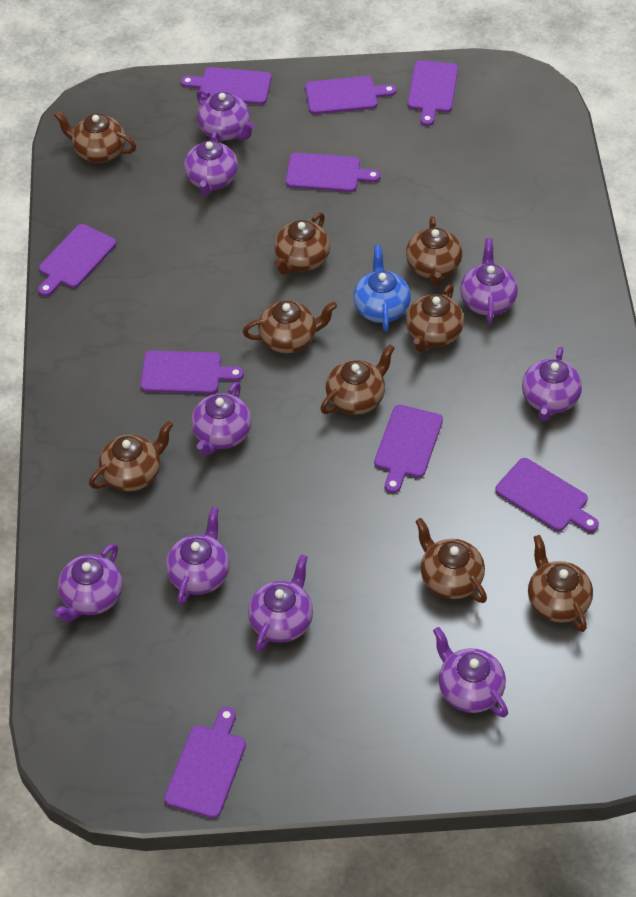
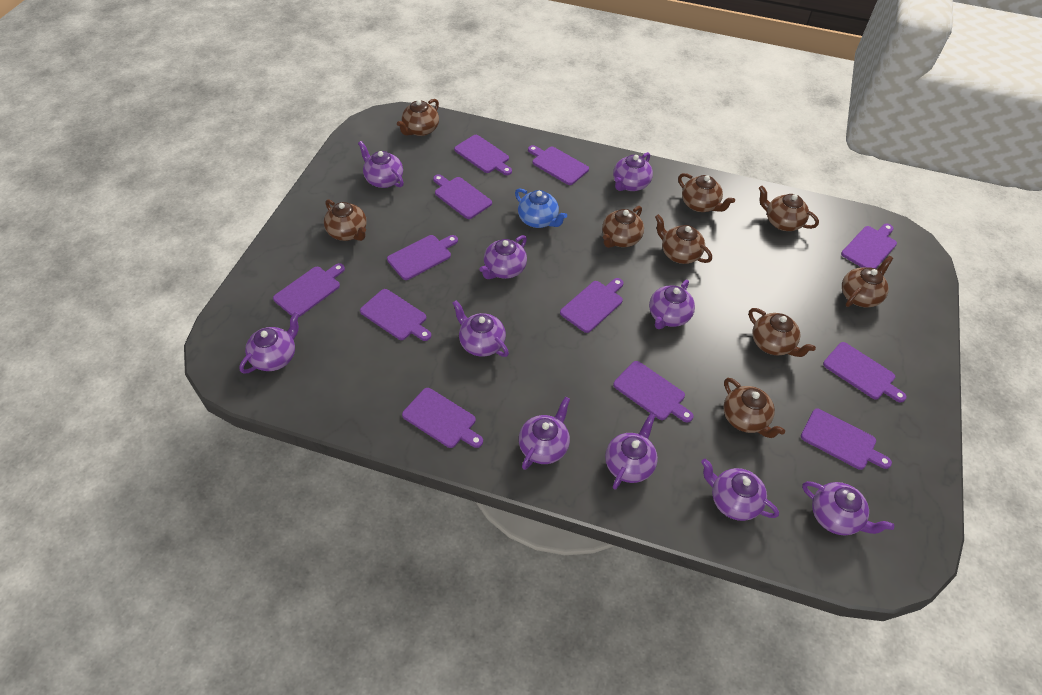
purple cutting board: [38,224,116,296] [140,350,244,394] [164,707,246,818] [181,67,272,105] [286,153,381,192] [305,76,396,114] [374,405,443,493] [408,60,458,126] [495,458,599,532] = 9 -> [273,263,345,317] [360,289,431,341] [387,235,458,280] [402,388,483,448] [433,174,492,219] [454,135,512,175] [528,145,589,185] [560,278,624,333] [613,361,693,423] [801,409,892,470] [823,342,907,402] [841,224,897,269] = 12
purple teapot: [54,543,123,622] [166,507,230,605] [184,131,238,195] [191,382,252,456] [196,89,255,141] [248,555,313,652] [433,627,508,717] [460,238,518,324] [522,347,582,421] = 9 -> [239,312,300,374] [358,141,404,188] [453,300,509,357] [479,235,527,279] [519,397,570,470] [605,413,658,490] [613,152,653,191] [649,280,695,329] [701,459,779,521] [802,481,894,535] = 10

